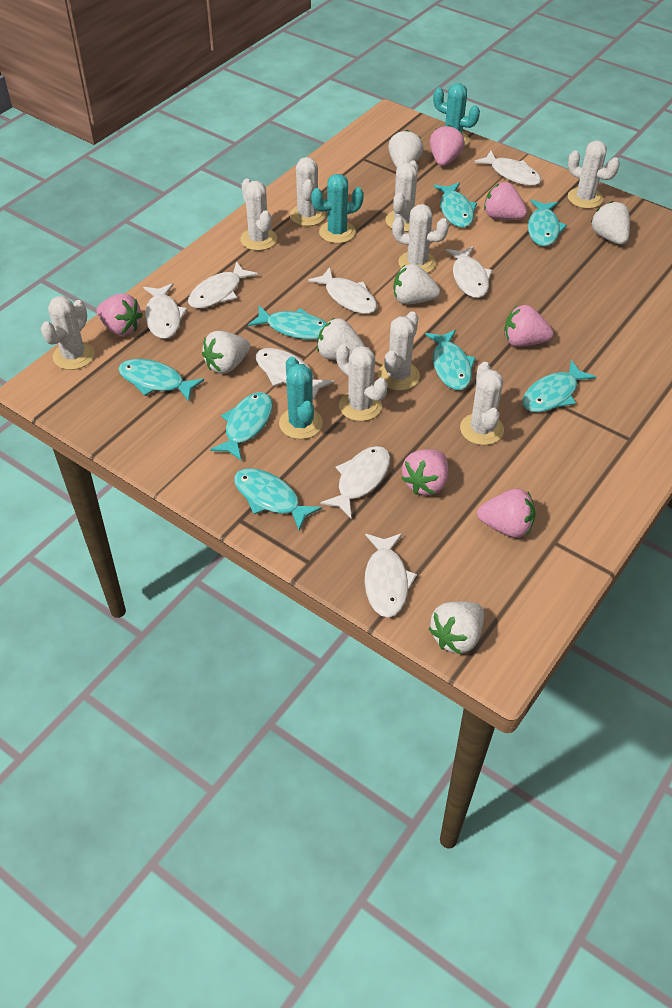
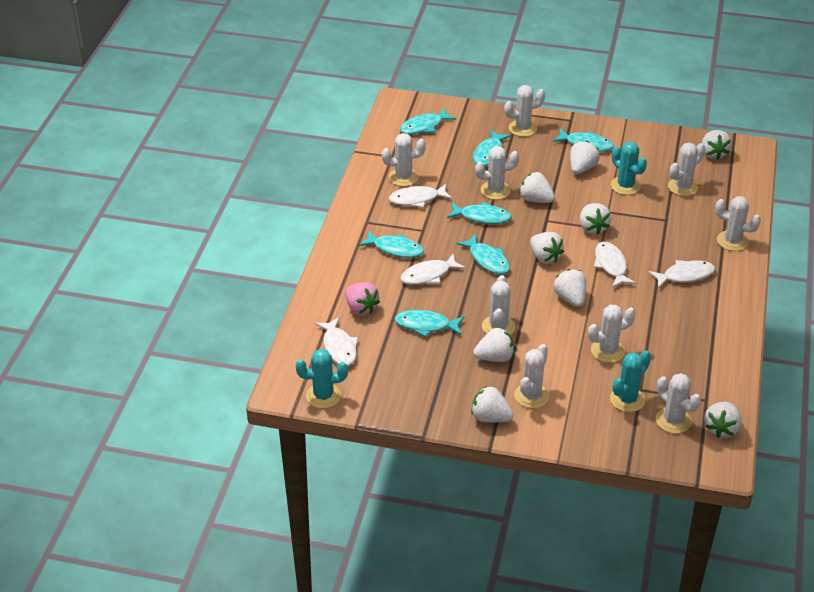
pink strawberry: [96,293,143,336] [401,450,448,495] [430,125,465,166] [477,489,536,538] [484,182,527,220] [504,305,553,347] = 6 -> [345,282,380,315] = 1
turquoise fish: [118,359,204,401] [210,392,273,460] [234,468,322,531] [248,306,327,340] [425,330,476,390] [433,182,477,228] [522,360,596,412] [528,199,567,246] = 8 -> [359,230,424,258] [395,310,464,337] [400,108,456,134] [447,202,512,224] [456,234,510,274] [473,130,511,166] [553,128,614,152] = 7
white fish: [143,283,187,339] [188,261,258,309] [256,348,334,401] [308,267,377,314] [320,446,390,518] [365,533,417,617] [445,247,492,298] [474,150,541,186] = 8 -> [315,317,358,366] [389,184,452,208] [400,254,465,285] [594,242,636,288] [648,260,715,288] = 5
white strawberry: [202,331,250,374] [317,318,365,360] [388,130,424,168] [394,264,440,304] [429,601,484,654] [591,201,630,245] = 6 -> [471,386,514,422] [473,328,514,362] [519,172,555,203] [530,232,564,264] [554,269,586,307] [570,141,600,174] [580,203,611,235] [702,130,732,160] [704,402,742,438] = 9

